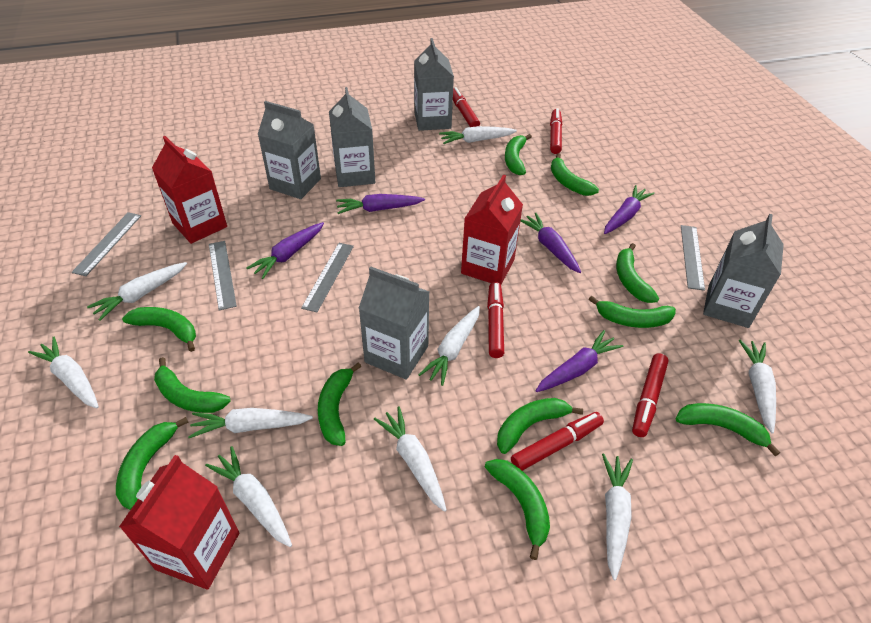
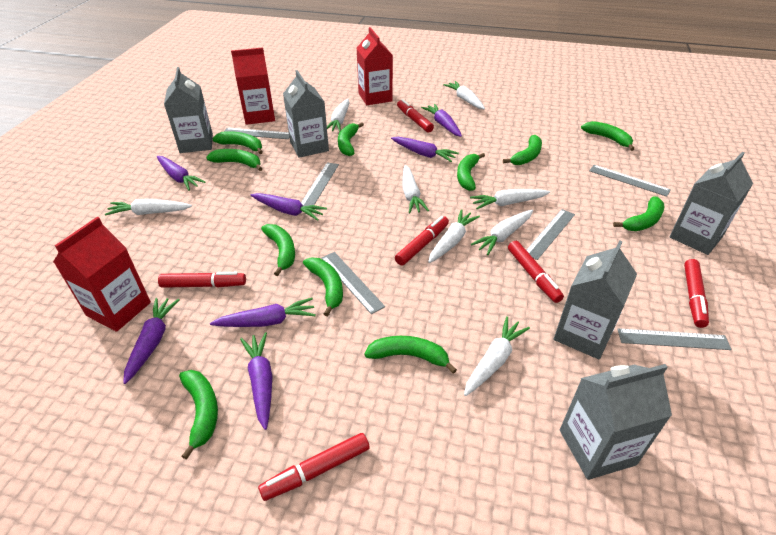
grey ruler: [71,212,141,276] [209,241,237,310] [301,243,354,312] [681,225,705,291] = 4 -> [224,128,290,139] [301,162,339,206] [321,252,385,314] [526,209,575,260] [589,165,671,197] [617,328,732,350] = 6
purple carrot: [246,222,324,279] [336,194,425,214] [520,213,581,273] [535,330,624,392] [604,185,655,234] = 5 -> [123,298,179,384] [157,156,205,191] [210,298,316,327] [240,332,272,430] [251,193,327,221] [391,137,459,162] [421,104,462,137] = 7
red marker: [453,87,480,127] [487,282,504,358] [511,412,604,471] [550,108,562,154] [632,353,669,437] = 5 -> [158,272,246,288] [258,433,370,501] [395,216,449,265] [397,99,434,133] [508,241,564,303] [684,259,709,328] = 6
white carrot: [28,337,99,409] [87,262,187,321] [188,408,313,438] [205,446,292,547] [374,406,447,512] [418,306,480,386] [439,126,517,144] [602,453,633,580] [739,340,776,434] = 9 -> [105,199,192,216] [327,99,350,132] [403,165,429,213] [428,209,480,263] [443,81,485,109] [464,316,530,396] [470,189,550,209] [471,210,533,255] = 8

